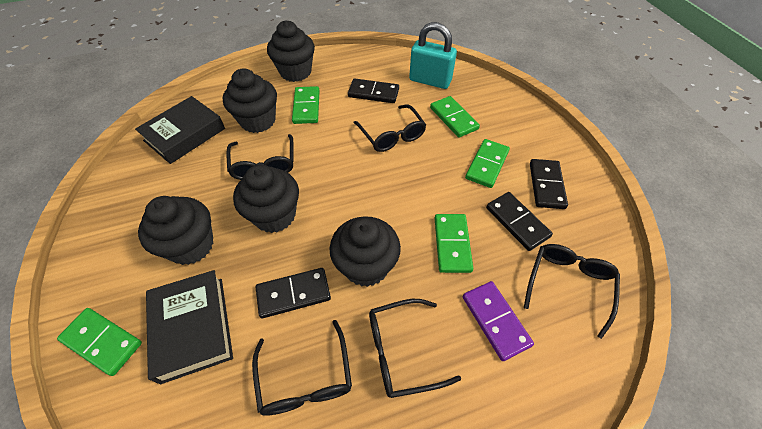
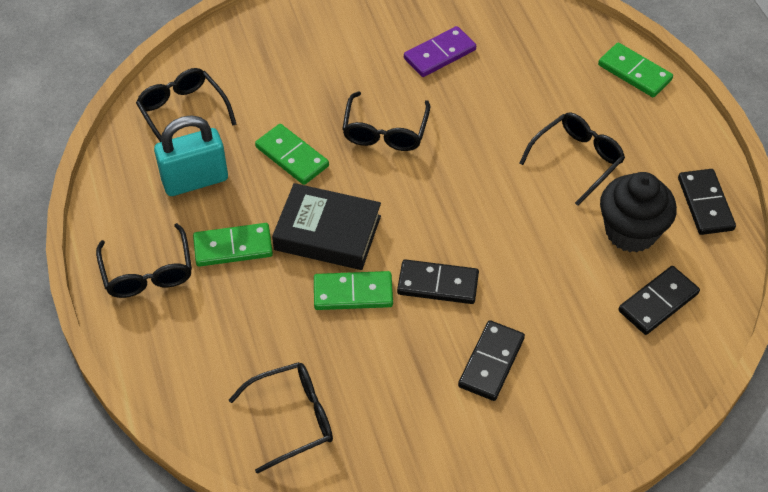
black book: [135,96,225,164] [146,270,233,384] = 2 -> [272,183,381,270] = 1
black cupcake: [138,196,214,265] [223,68,277,133] [233,164,299,233] [267,20,315,82] [329,216,401,287] = 5 -> [600,172,677,253] = 1
green domino: [57,308,142,376] [292,86,320,124] [430,96,480,137] [435,214,473,273] [465,139,510,188] = 5 -> [193,223,273,267] [255,124,329,185] [314,271,393,310] [598,43,673,97] = 4

